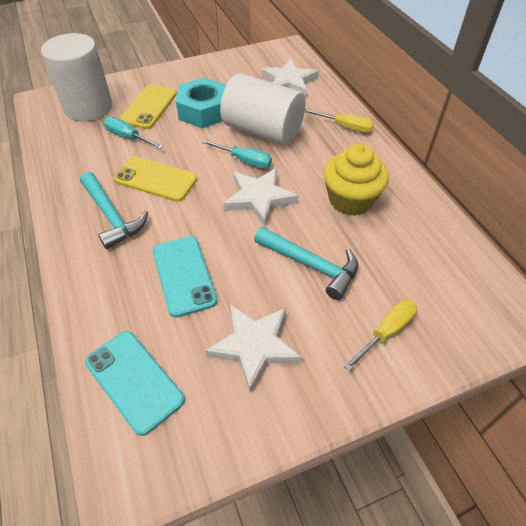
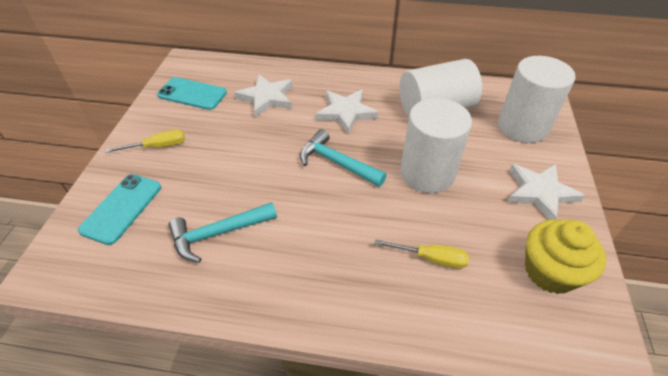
turquoise nut: [176,77,226,128] = 1 -> none = 0
turquoise screwdriver: [104,117,163,149] [201,139,272,168] = 2 -> none = 0
white cylinder: [41,33,112,121] [220,73,305,145] = 2 -> [399,59,482,117] [400,98,472,193] [498,56,576,143] = 3
yellow phone: [114,157,197,202] [119,84,177,129] = 2 -> none = 0

